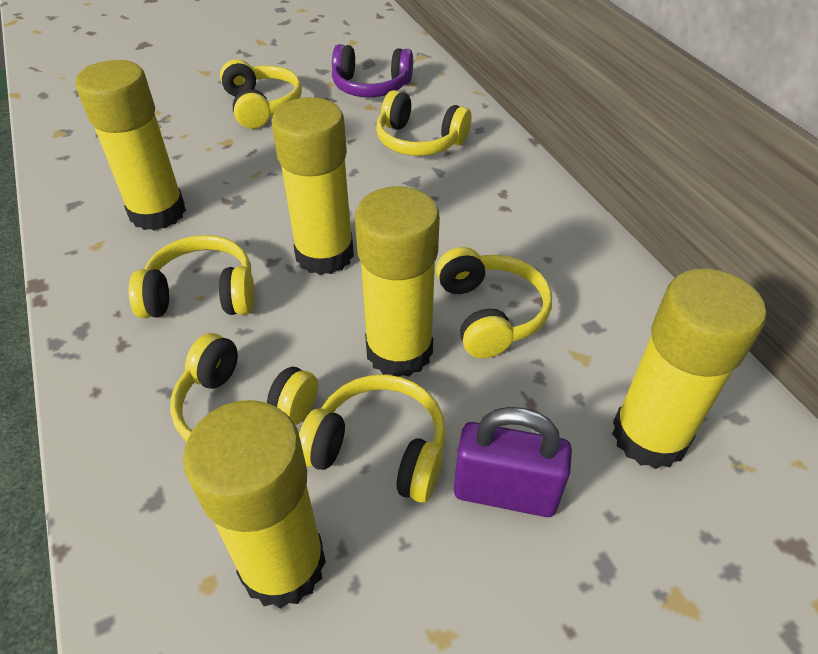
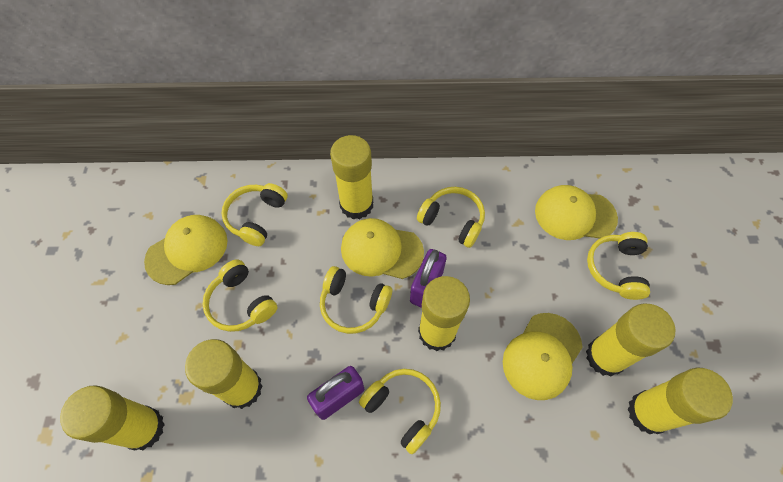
purple headphones: [332,44,413,97] = 1 -> none = 0
purple padlock: [454,407,572,517] = 1 -> [307,366,364,420] [410,249,447,308] = 2
yellow cap: none = 0 -> [144,215,228,285] [341,218,424,279] [503,313,583,400] [535,185,618,240] = 4
yellow glue stick: [75,60,186,231] [183,400,326,609] [271,97,354,275] [355,186,440,377] [612,268,766,469] = 5 -> [60,385,165,451] [185,339,263,409] [330,135,373,219] [418,276,470,351] [586,304,676,376] [627,367,733,434] = 6

